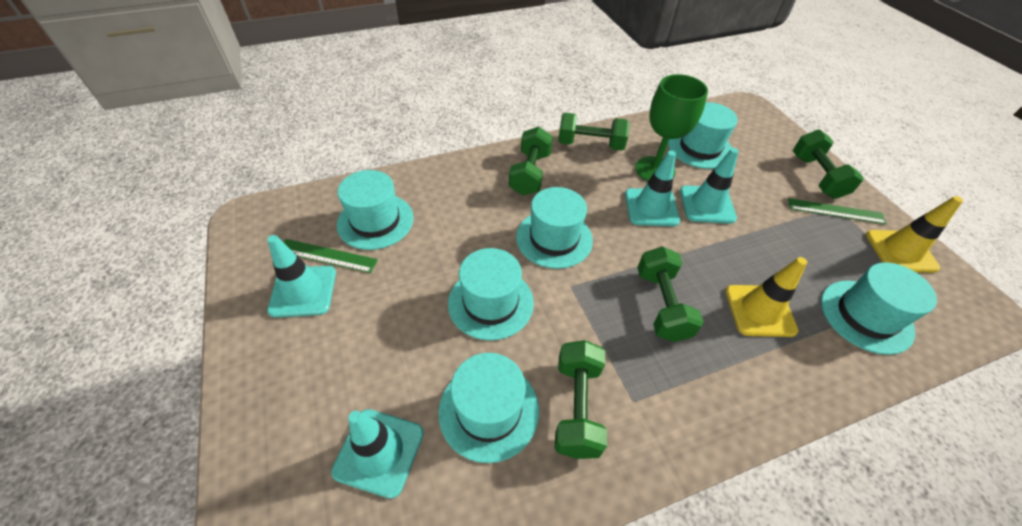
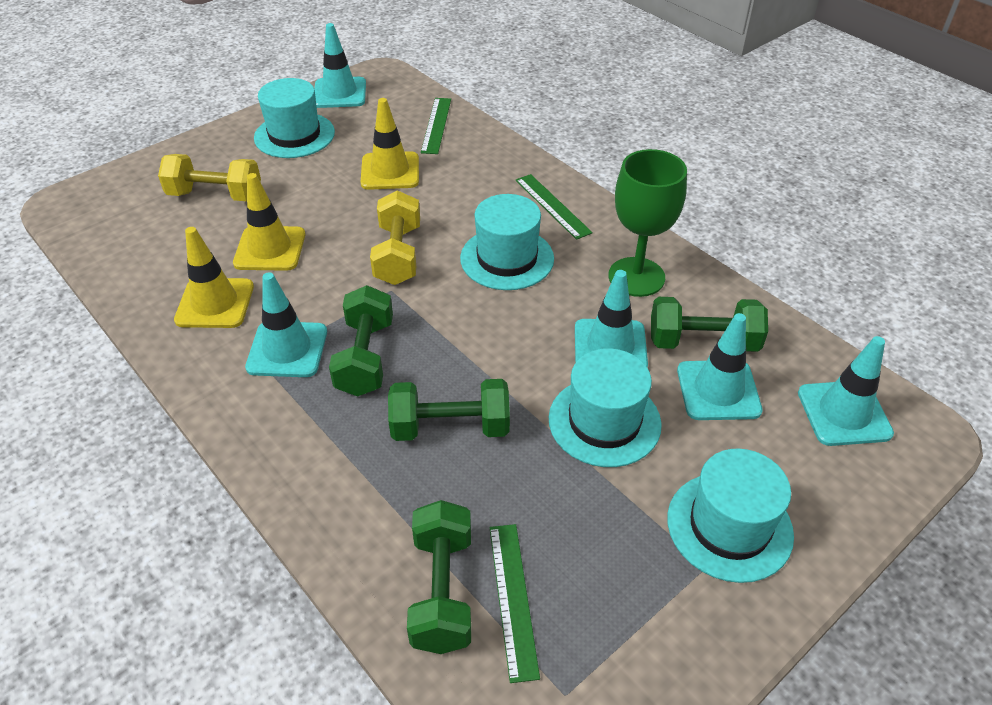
green dumbbell: [509,127,553,196] [555,340,607,459] [558,113,630,151] [637,246,704,342] [793,129,864,199] = 5 -> [329,285,393,397] [388,379,510,441] [407,500,471,654] [651,297,768,352] = 4
green ruler: [283,239,378,273] [788,198,887,224] = 2 -> [421,98,451,154] [490,524,540,683] [516,174,593,240] = 3
turquoise hat: [337,170,414,250] [438,353,539,463] [448,248,534,340] [516,187,593,269] [668,102,738,169] [821,262,937,355] = 6 -> [254,78,335,158] [460,194,554,290] [549,348,662,467] [667,448,794,583] = 4
turquoise traffic cone: [267,235,336,318] [331,409,424,499] [625,150,680,226] [680,148,739,224] = 4 -> [245,272,327,377] [314,23,366,108] [575,270,648,368] [677,313,763,420] [798,336,894,446] = 5
yellow dumbbell: none = 0 -> [158,154,261,201] [370,190,420,285] = 2
yellow traffic cone: [725,257,807,337] [866,196,963,273] = 2 -> [174,227,254,328] [233,173,305,271] [361,98,419,190] = 3

